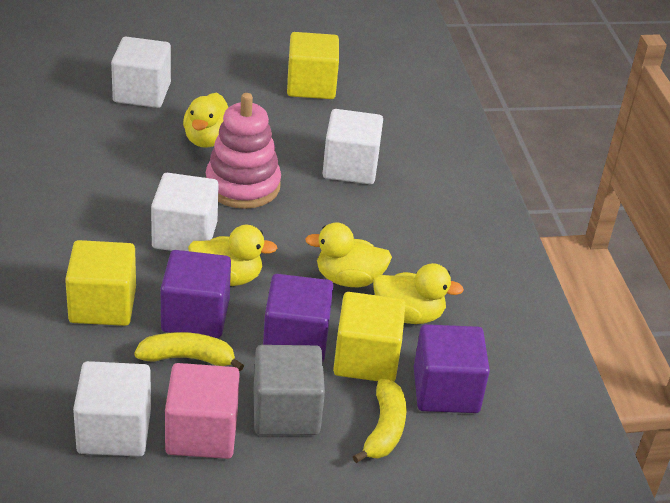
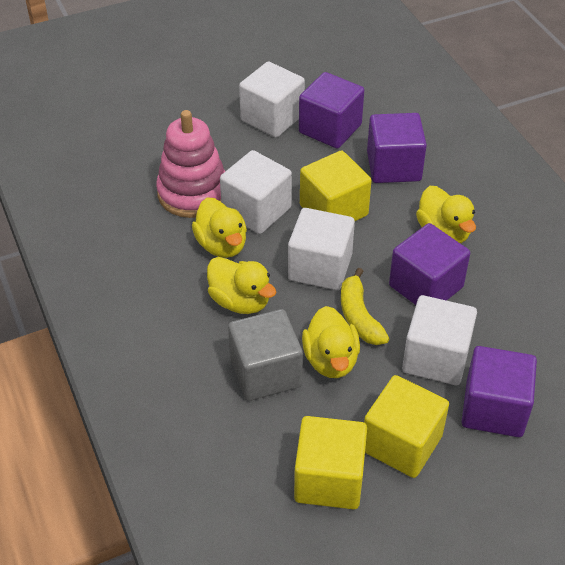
pink cube: [165,363,240,459] = 1 -> none = 0
purple cube: [161,250,231,338] [263,274,333,361] [414,324,490,413] = 3 -> [299,72,364,149] [367,113,427,183] [389,223,470,305] [462,346,537,437] = 4
yellow banana: [135,332,244,371] [353,379,407,463] = 2 -> [341,268,390,345] = 1

